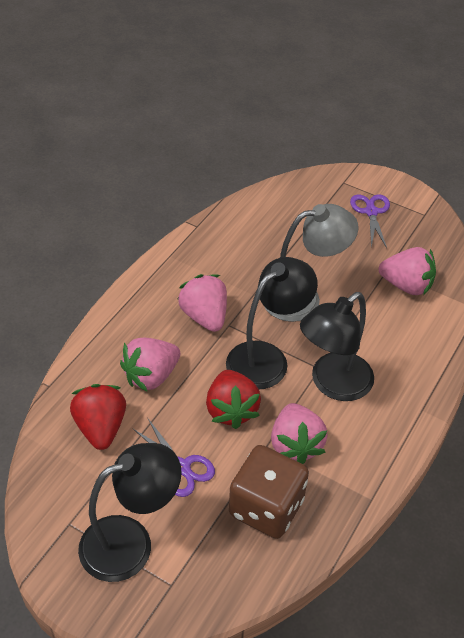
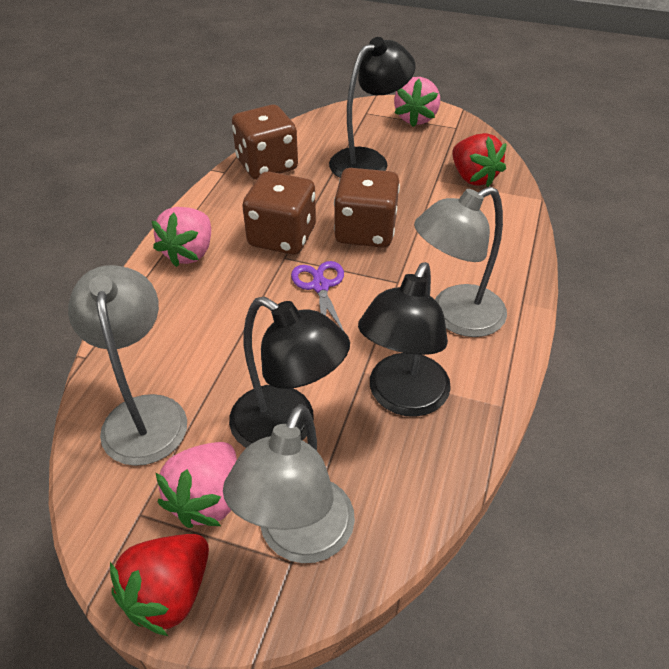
brown dice: [229,445,309,539] = 1 -> [232,105,298,180] [242,171,316,255] [334,168,400,248] = 3
grey lamp: [264,204,359,322] = 1 -> [68,265,187,466] [223,404,355,563] [414,187,507,337] = 3
pink strawberry: [120,337,180,392] [177,274,227,332] [271,403,328,464] [379,247,436,296] = 4 -> [152,207,211,267] [156,442,237,528] [394,77,440,127] = 3
purple scissors: [132,417,215,497] [350,195,390,248] = 2 -> [291,261,344,331] = 1

